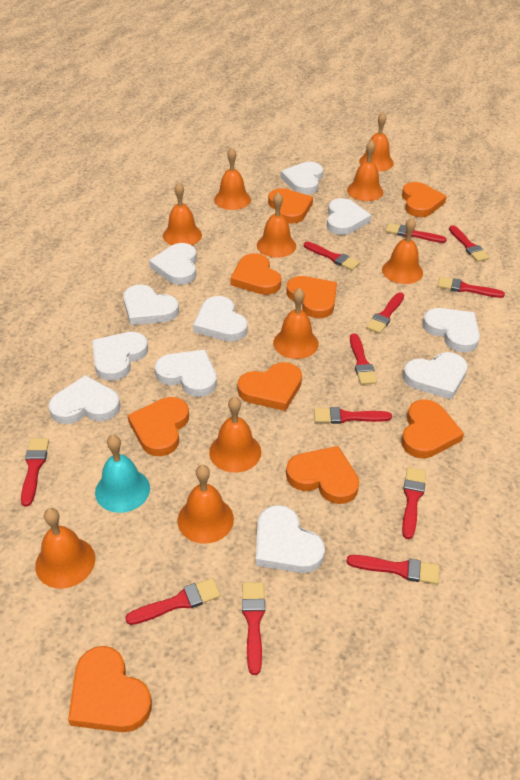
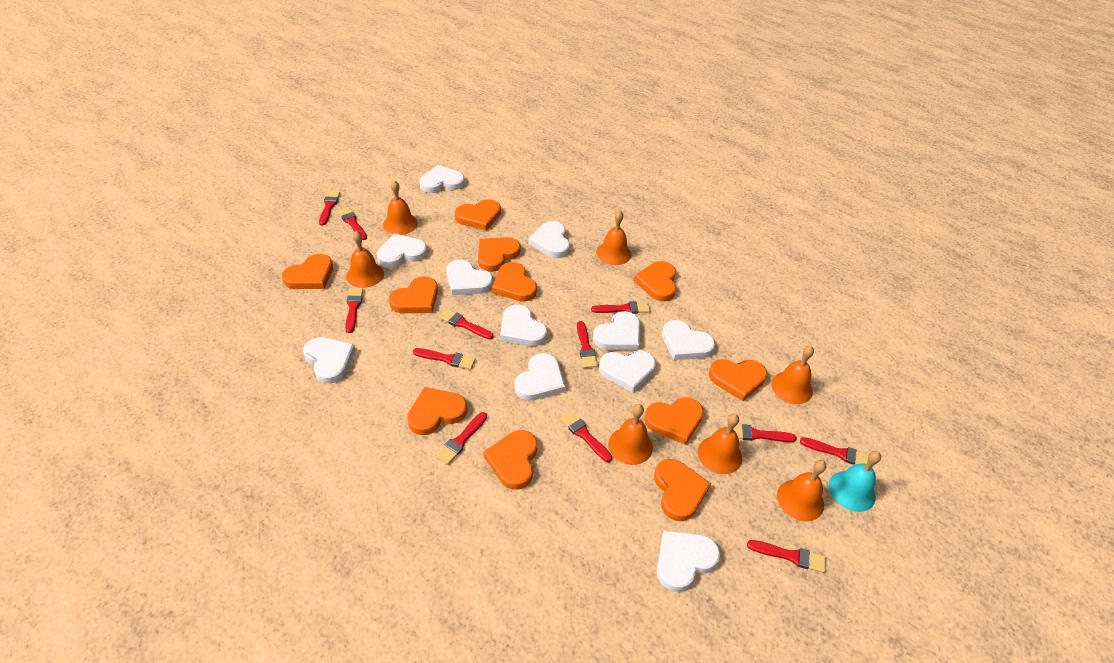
orange bell: [35,508,95,589] [163,182,202,245] [178,465,234,544] [209,396,261,473] [214,148,251,210] [257,192,296,258] [273,288,319,359] [347,140,383,201] [359,112,394,171] [382,218,423,284] = 10 -> [346,231,384,288] [383,180,418,235] [597,211,631,265] [608,404,653,465] [698,414,742,474] [771,346,814,404] [777,460,826,521] = 7
orange heart: [68,646,152,732] [128,397,189,456] [230,253,281,295] [237,362,302,411] [268,188,313,224] [286,276,337,318] [286,446,359,504] [402,182,447,217] [402,399,464,458] = 9 -> [282,254,333,289] [389,276,438,313] [407,387,467,435] [455,199,501,231] [478,237,520,272] [483,430,538,490] [492,262,537,302] [634,261,676,301] [644,397,704,445] [654,459,711,521] [709,359,767,401] = 11

